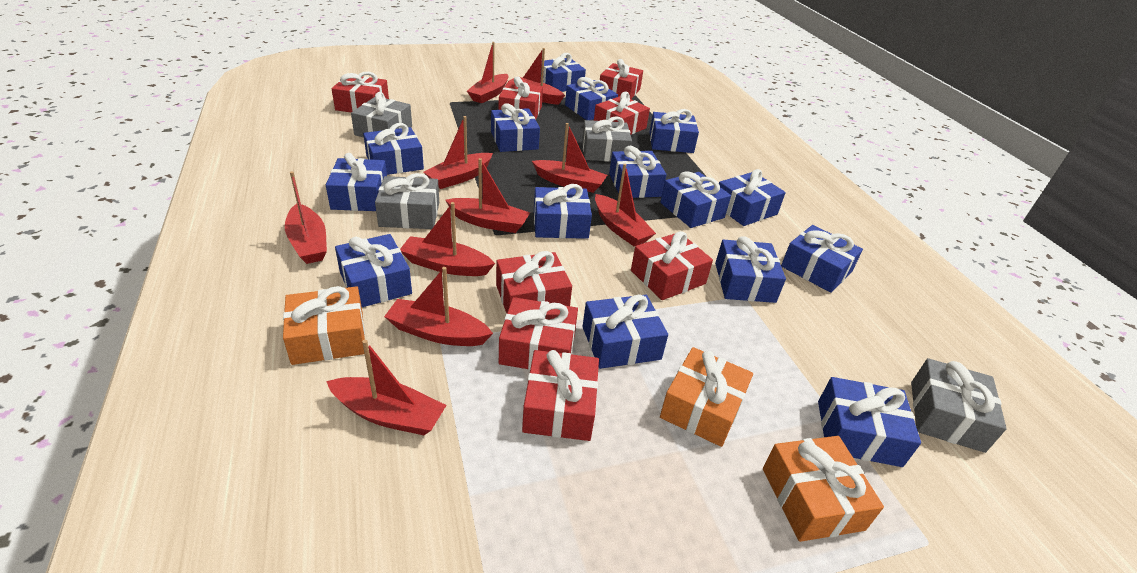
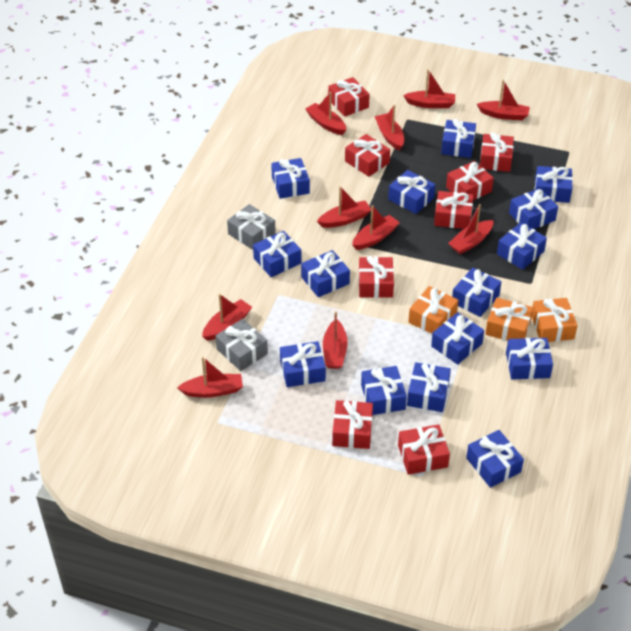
grey gift: [351,92,412,137] [375,173,439,229] [582,116,632,162] [911,358,1007,453] = 4 -> [215,319,268,371] [227,204,276,250] = 2

